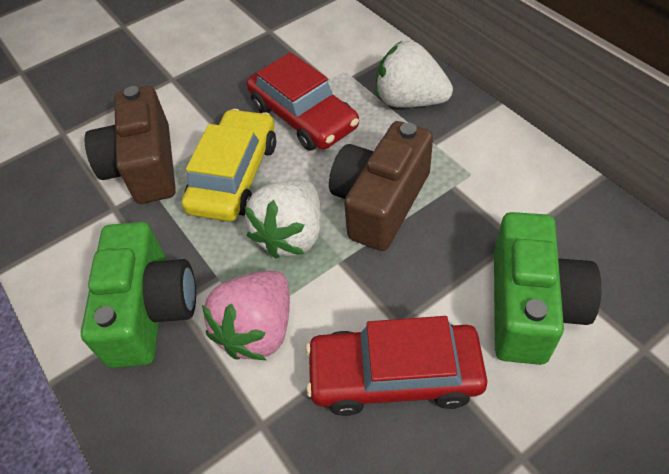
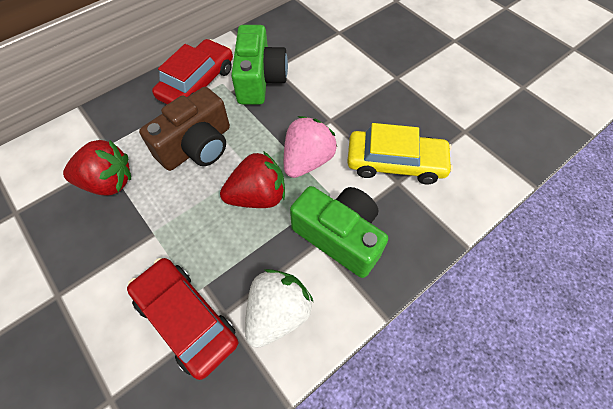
brown camera: [84,86,176,204] [329,121,433,251] = 2 -> [139,87,230,171] = 1
red strawberry: none = 0 -> [63,140,131,196] [220,151,285,208] = 2
white strawberry: [244,180,321,258] [376,41,453,108] = 2 -> [245,269,313,348] = 1

